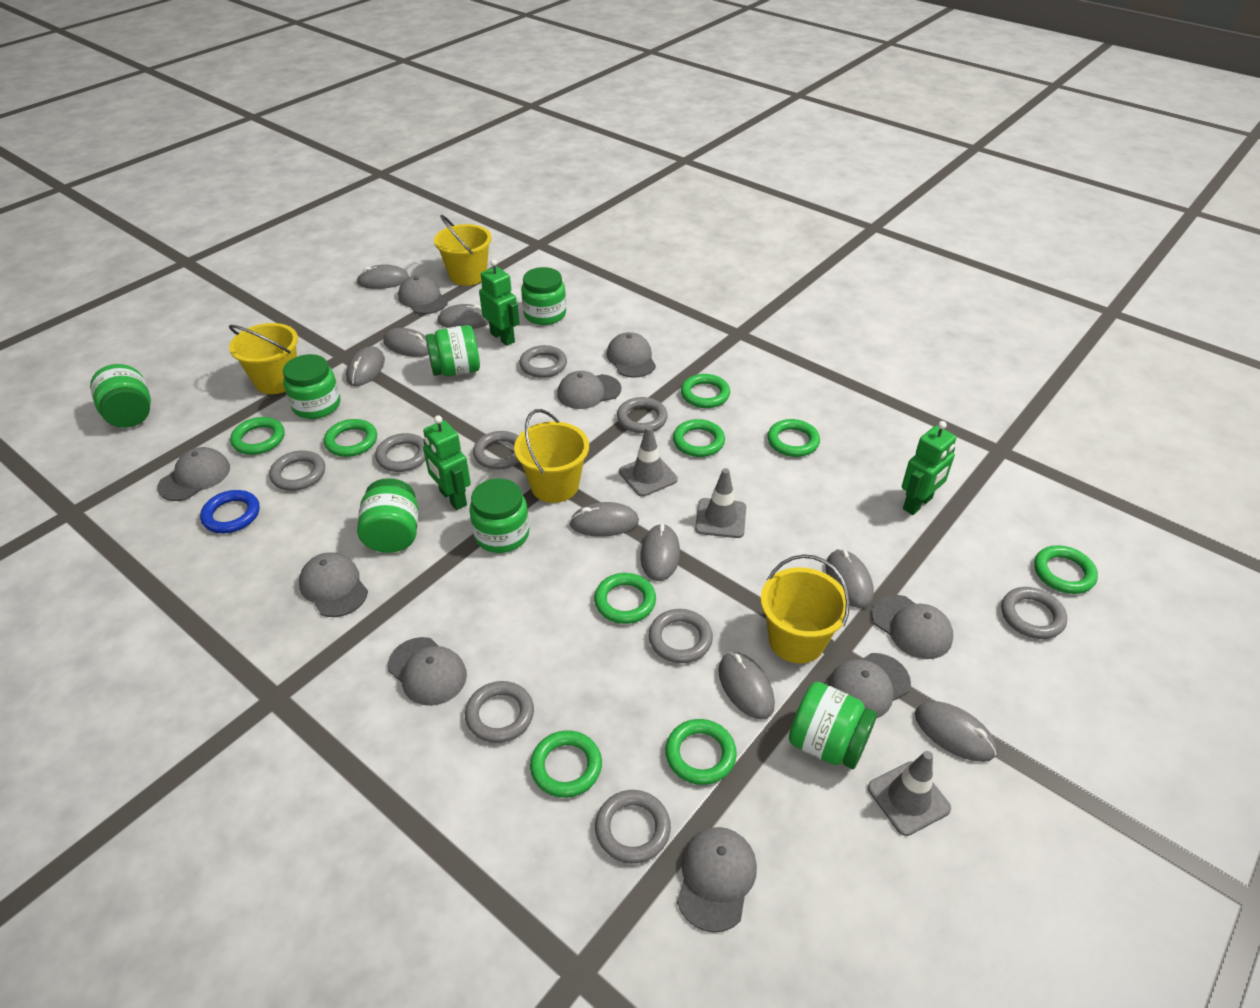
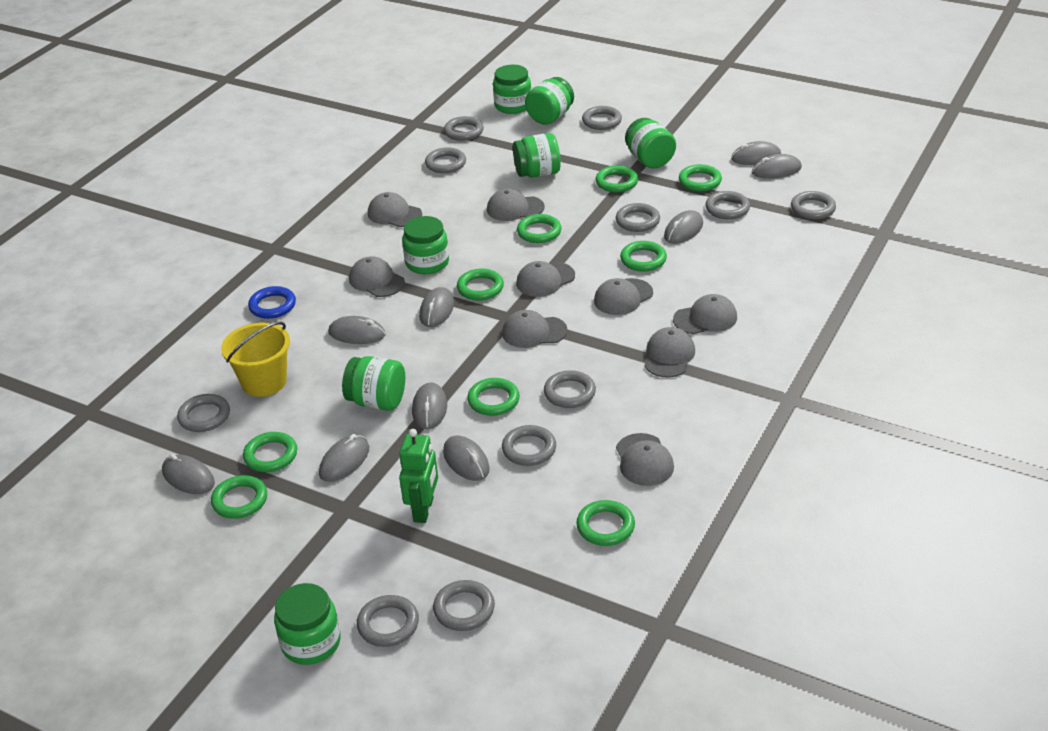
green robot: [423,415,471,510] [479,259,520,346] [902,421,956,515] = 3 -> [399,429,438,523] = 1
grey ring: [269,450,325,491] [375,433,426,472] [465,681,534,743] [473,431,519,470] [519,345,567,378] [595,790,671,864] [617,397,668,433] [649,609,713,663] [1001,587,1067,639] = 9 -> [177,394,230,432] [357,595,419,647] [425,147,466,173] [433,580,495,631] [444,116,484,141] [502,425,556,466] [544,370,596,408] [582,106,622,130] [616,203,660,232] [705,191,750,219] [791,191,836,220] = 11
grey traffic cone: [619,426,678,497] [695,468,746,538] [868,751,951,836] = 3 -> none = 0
yellow bucket: [229,323,298,394] [434,215,492,286] [514,409,589,503] [760,554,850,663] = 4 -> [221,322,290,397] = 1

